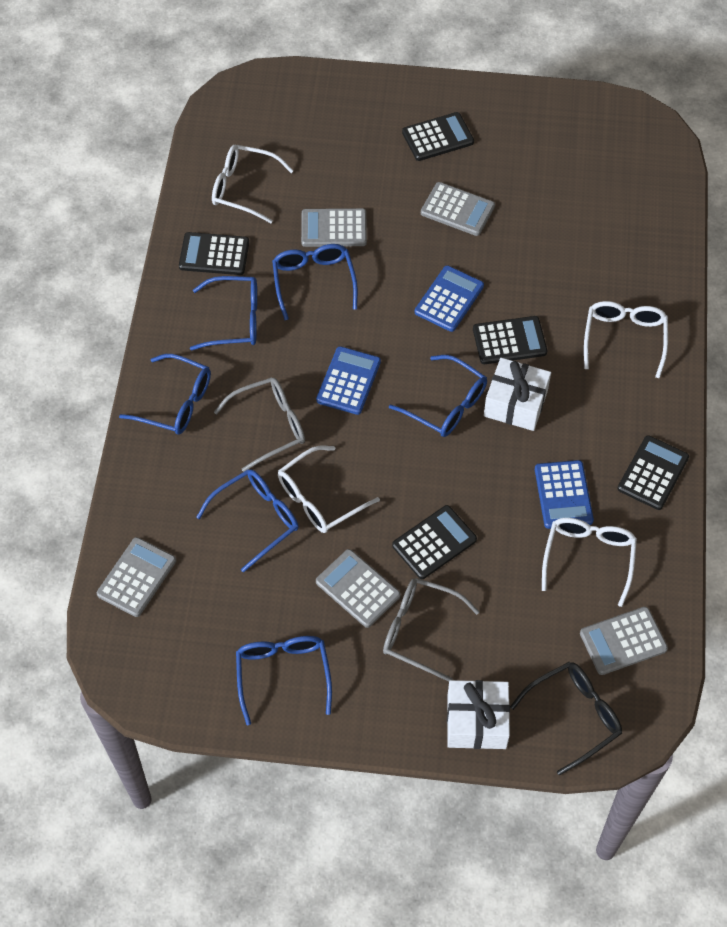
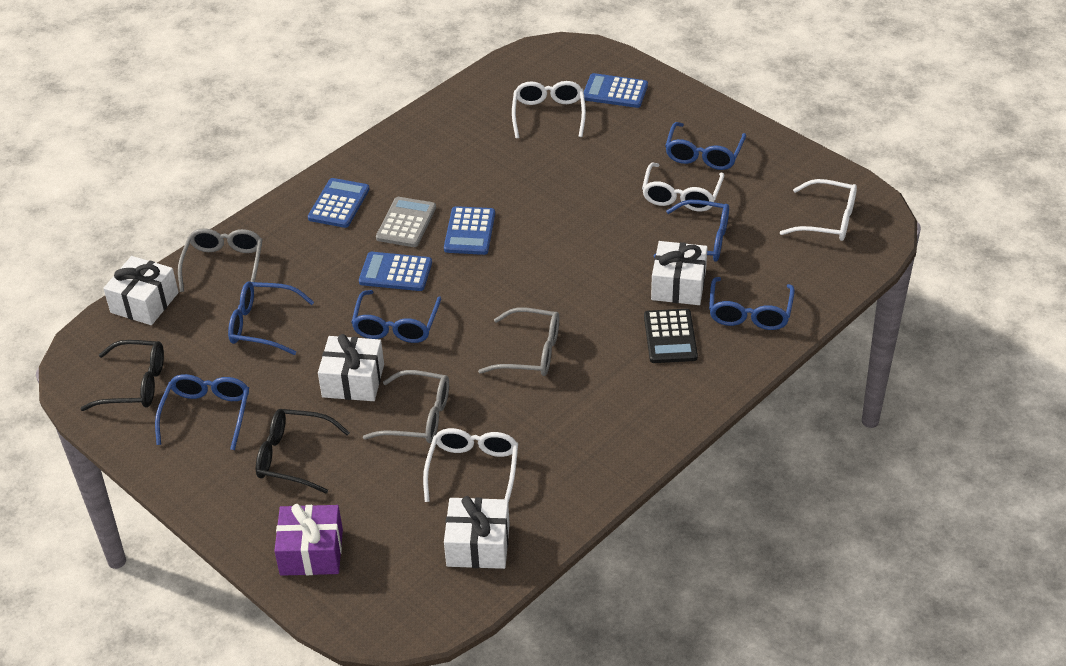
black calculator: [179,232,249,275] [392,505,477,579] [402,112,474,161] [473,316,547,364] [617,435,689,510] = 5 -> [644,309,698,363] = 1
black glasses: [510,662,622,776] = 1 -> [81,340,164,411] [256,409,350,494] = 2
blue calculator: [316,346,381,415] [415,266,484,332] [535,460,594,529] = 3 -> [308,178,370,228] [359,252,432,291] [444,206,495,255] [584,73,648,108] = 4
grey calculator: [97,537,176,617] [301,208,367,247] [316,549,401,628] [421,182,495,236] [580,607,668,675] = 5 -> [376,197,436,247] = 1
grey glasses: [214,377,305,472] [383,578,479,682] = 2 -> [178,228,263,292] [363,370,449,443] [478,308,559,376] = 3
purple gift: none = 0 -> [274,504,343,576] = 1
white gift: [447,680,510,749] [484,358,551,431] = 2 -> [103,256,179,325] [318,334,384,401] [444,496,510,569] [651,241,708,305] = 4

